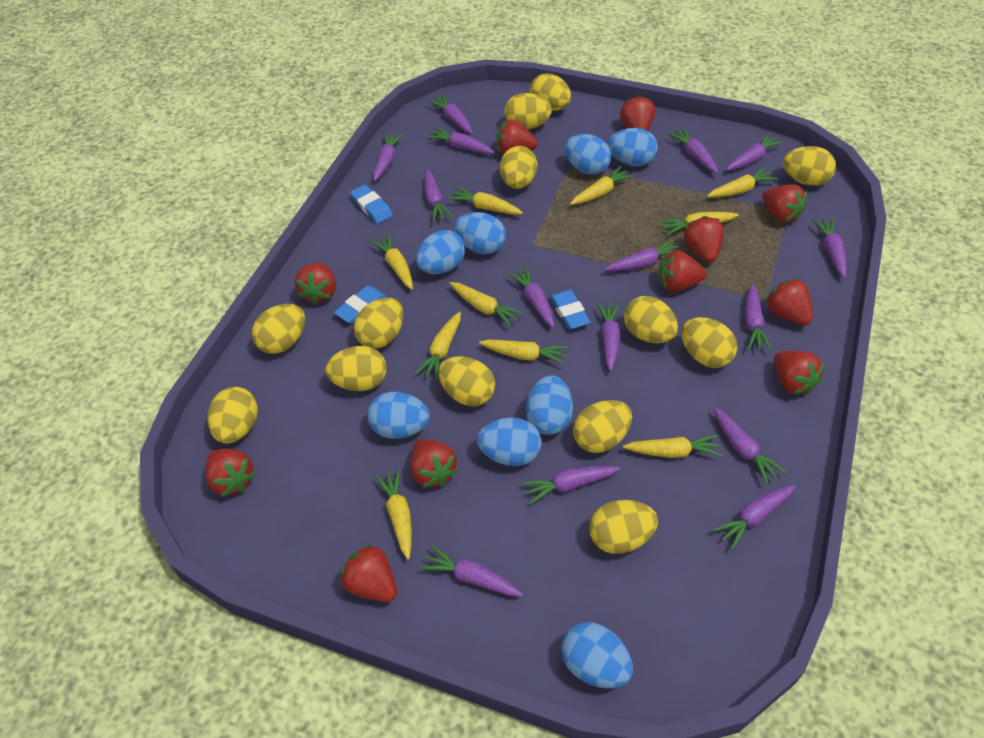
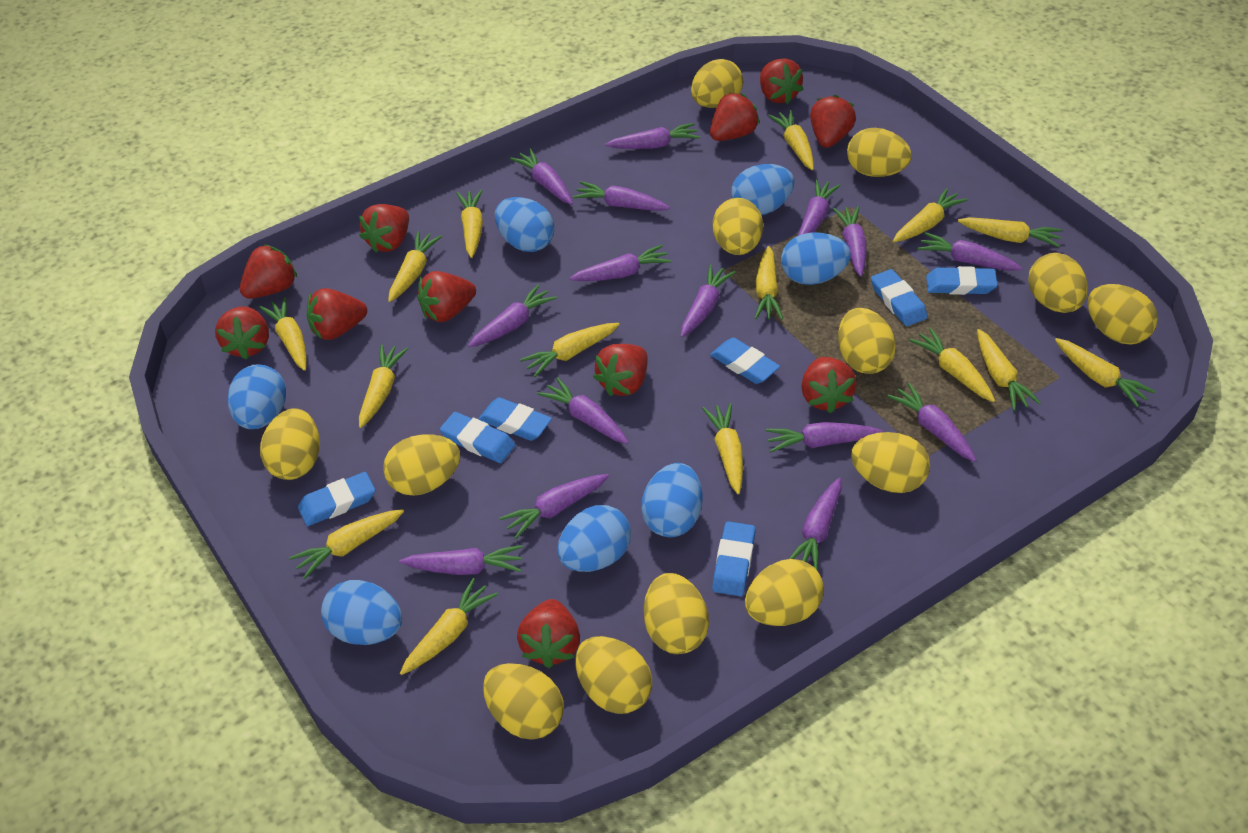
blue egg: [367,392,430,439] [416,230,465,274] [454,212,506,254] [477,418,542,466] [526,375,573,435] [561,622,633,688] [564,134,611,175] [608,128,658,166] = 8 -> [228,364,286,429] [321,580,402,645] [495,197,554,252] [557,505,631,572] [641,463,703,537] [731,164,794,215] [781,232,851,285] = 7
blue eraser: [334,286,387,324] [350,185,393,224] [550,290,591,329] = 3 -> [298,472,375,526] [440,412,515,463] [478,397,552,441] [710,338,780,384] [712,521,756,596] [871,269,928,326] [926,266,998,295] = 7
yellow carrot: [370,233,413,290] [375,468,412,559] [415,312,461,380] [448,186,523,215] [450,282,524,327] [479,339,568,365] [570,166,634,205] [623,434,722,458] [660,212,739,236] [707,167,778,198] = 10 -> [259,297,307,371] [289,509,404,579] [359,345,408,428] [388,231,442,302] [400,578,498,675] [456,190,483,258] [520,323,620,377] [702,403,743,494] [755,246,783,320] [768,110,814,170] [893,188,968,242] [909,328,995,402] [958,217,1062,247] [977,329,1041,411] [1055,338,1156,407] = 15

